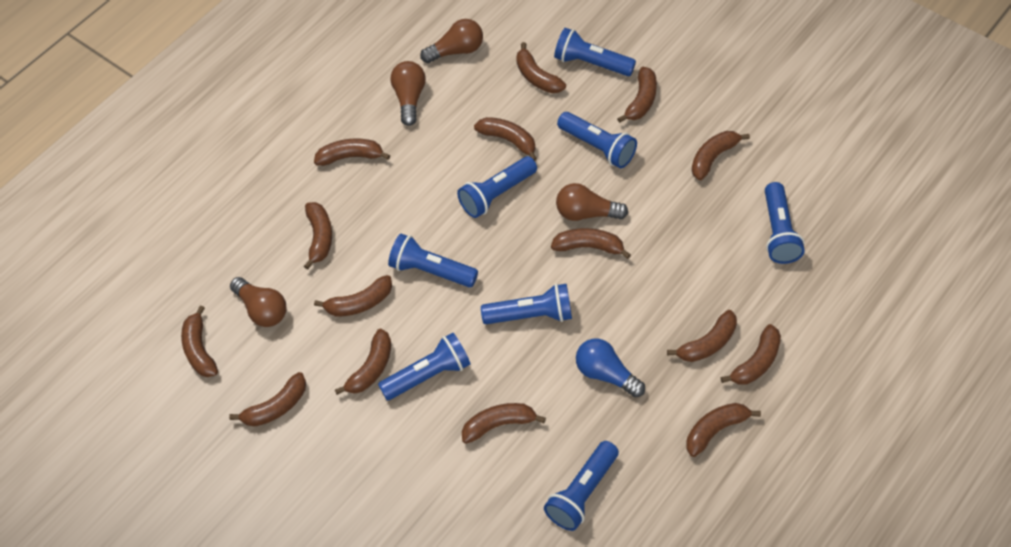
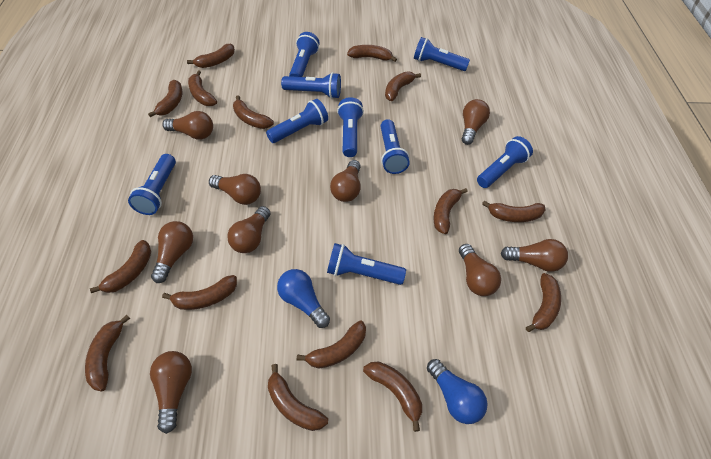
blue flashlight: [378,333,470,400] [388,234,478,287] [457,156,537,218] [481,284,572,324] [544,441,619,531] [554,28,636,76] [557,112,637,168] [765,182,805,264] = 8 -> [128,154,176,215] [266,99,328,143] [281,72,341,99] [289,32,320,77] [327,243,406,285] [337,97,364,157] [381,119,410,174] [414,37,470,71] [477,136,533,188] = 9
blue light bulb: [576,338,645,398] = 1 -> [277,269,330,328] [427,359,488,424] = 2
brown light bulb: [230,277,286,327] [391,61,426,126] [420,19,483,63] [556,183,628,221] = 4 -> [150,351,192,434] [151,221,193,283] [162,111,213,140] [209,174,261,205] [227,206,271,253] [330,160,361,202] [459,244,501,296] [462,99,490,145] [501,239,568,272] = 9

